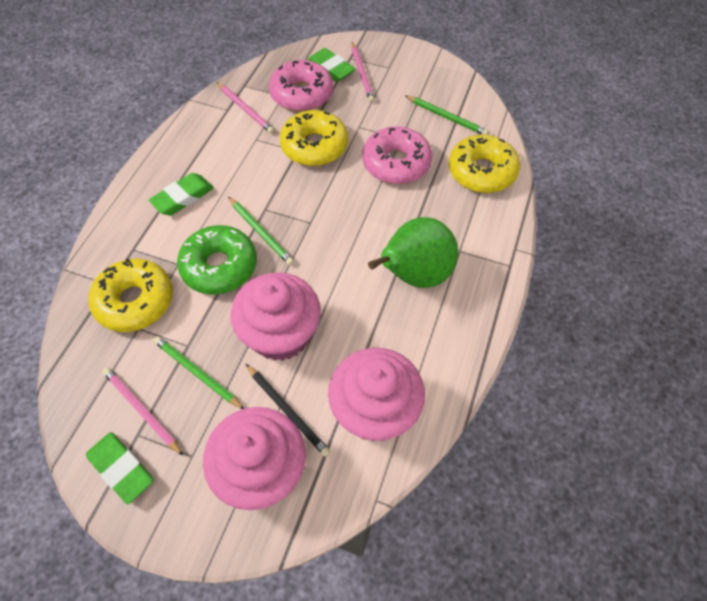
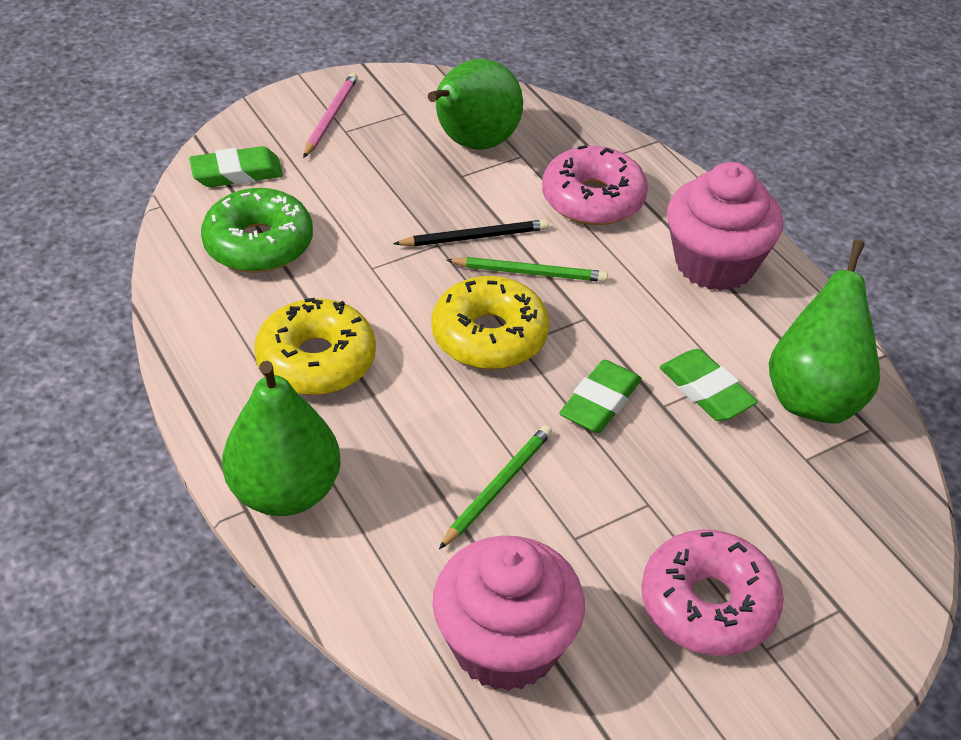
green pear: [368,217,458,288] = 1 -> [222,361,341,516] [428,59,523,150] [769,240,880,424] = 3
green pencil: [153,336,244,409] [228,197,294,265] [405,96,489,135] = 3 -> [439,425,552,549] [446,257,608,282] = 2
pink cupcake: [203,407,306,510] [231,272,321,361] [328,348,425,441] = 3 -> [432,536,585,691] [667,162,783,291] = 2
pink pencil: [103,368,183,456] [217,82,274,134] [352,42,375,103] = 3 -> [303,73,358,158] = 1
yellow donut: [89,259,173,332] [280,110,348,166] [449,135,520,193] = 3 -> [254,298,376,395] [432,276,549,369] = 2

